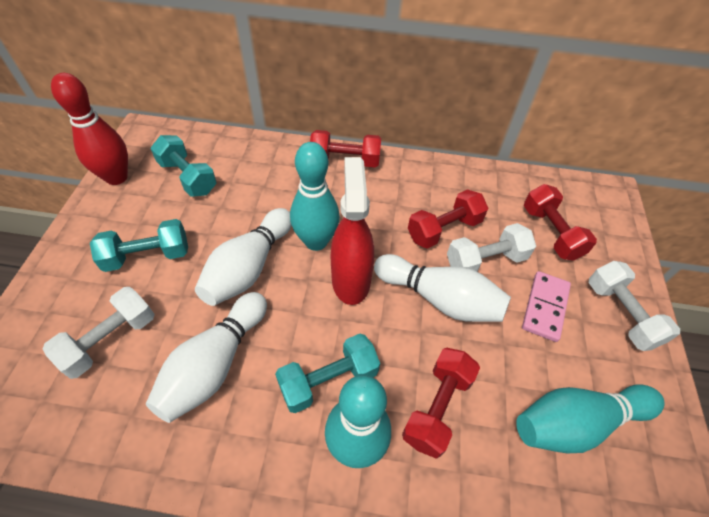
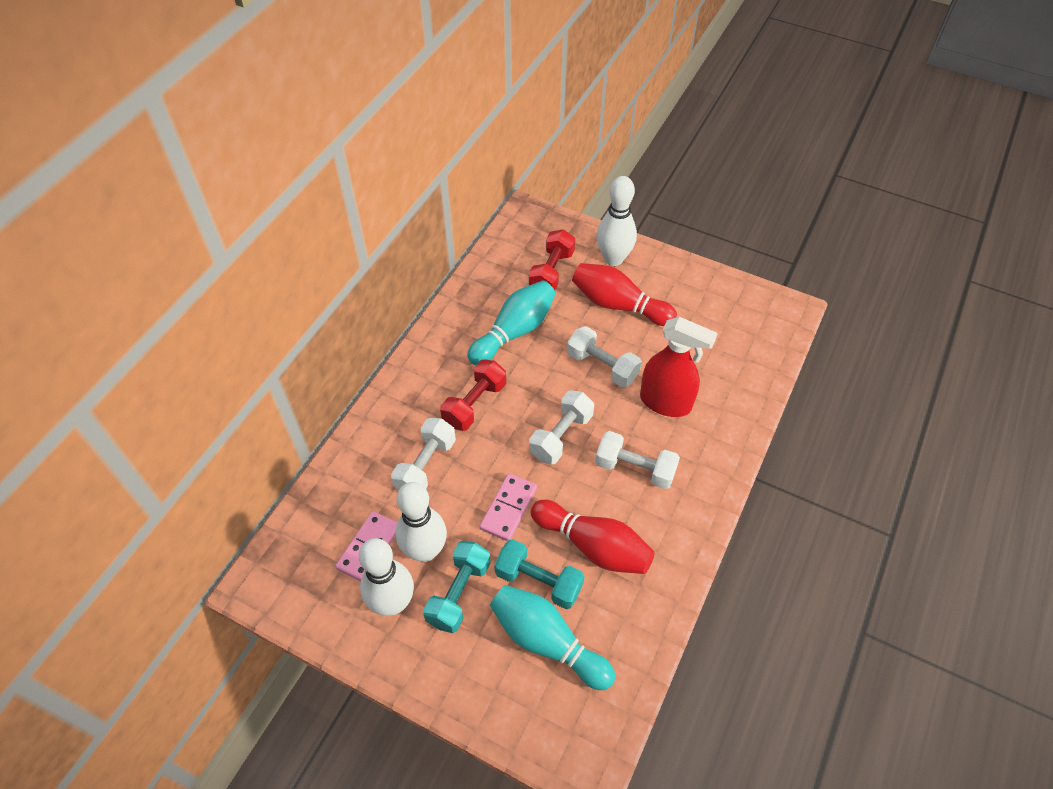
pink domino: [522,271,571,342] = 1 -> [336,511,397,582] [480,473,537,541] = 2
red bowling pin: [51,73,128,185] = 1 -> [531,500,655,574] [572,263,677,326] = 2
red dumbbell: [310,130,381,167] [402,348,480,459] [408,189,488,249] [524,184,597,261] = 4 -> [440,359,506,431] [529,229,575,290] = 2
turquoise bowling pin: [290,142,340,251] [325,375,391,468] [516,384,665,453] = 3 -> [467,280,556,365] [490,585,615,690] = 2
turquoise dumbbell: [90,219,188,272] [150,135,216,197] [275,334,380,413] = 3 -> [423,541,491,633] [494,539,584,609] = 2
white dumbbell: [43,287,155,379] [447,223,536,272] [589,261,680,351] = 3 -> [391,418,456,490] [529,390,594,465] [567,326,642,387] [595,431,680,489] = 4

